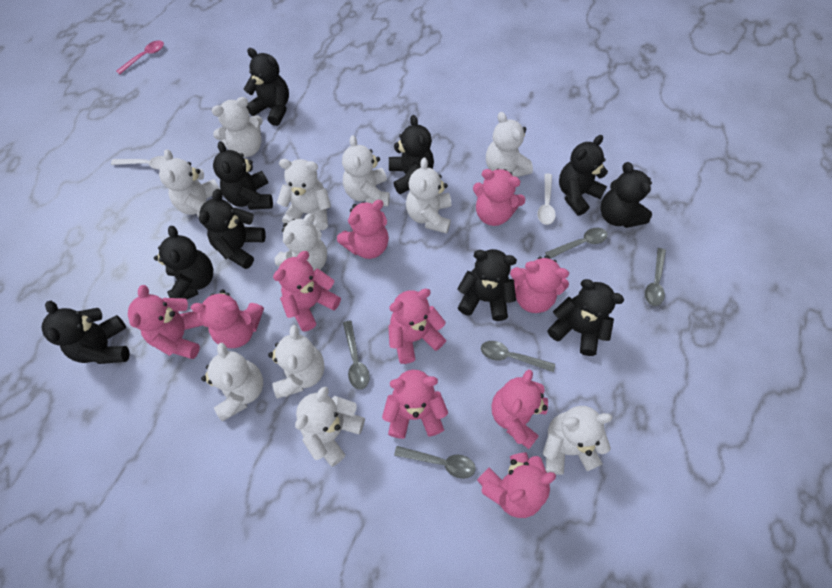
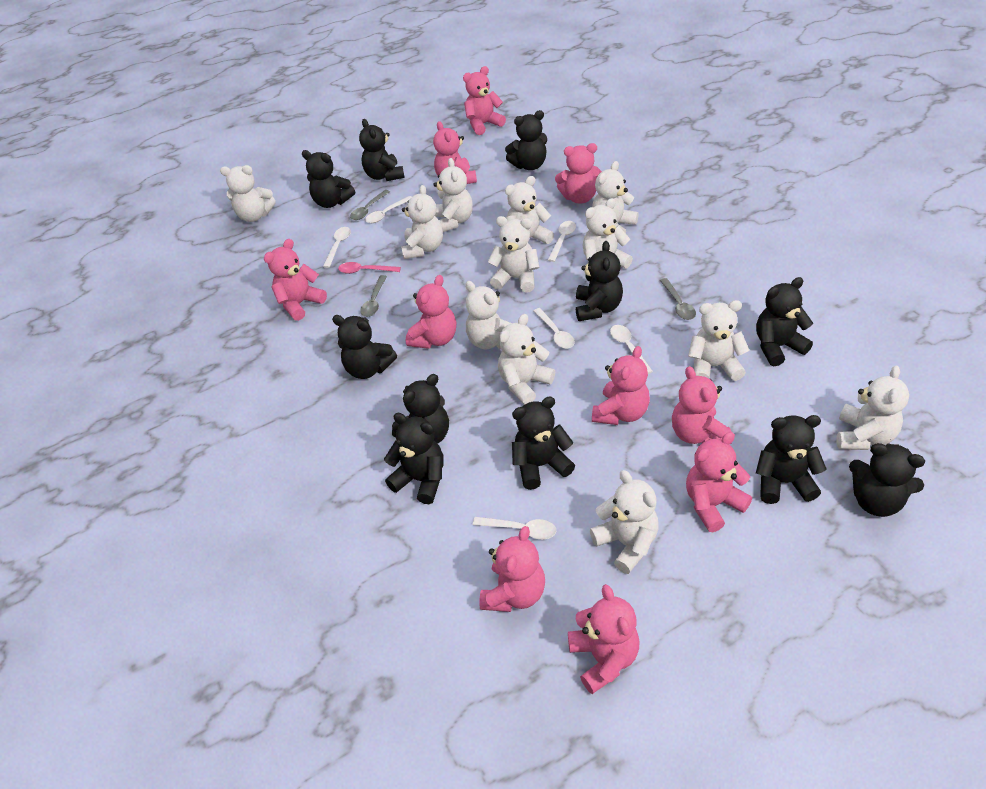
black teddy bear: [42,301,129,364] [154,226,213,299] [199,189,266,269] [213,141,273,210] [244,48,289,126] [389,115,434,194] [457,249,517,321] [548,279,624,356] [559,135,608,216] [601,162,652,228] = 10 -> [302,150,355,208] [332,315,397,379] [359,119,405,181] [384,413,443,504] [392,374,449,444] [505,110,547,170] [512,396,575,490] [576,241,623,321] [756,277,813,366] [756,415,827,504] [849,443,925,517] = 11
grey spoon: [343,321,370,390] [394,446,476,479] [481,341,555,372] [545,228,608,259] [645,248,666,306] = 5 -> [350,190,390,220] [360,275,387,317] [660,278,696,320] = 3
white spoon: [111,156,167,170] [537,173,556,225] = 2 -> [323,227,351,268] [365,196,412,223] [473,517,556,539] [533,308,575,349] [548,221,576,262] [610,325,653,374] = 6
white teddy bear: [159,149,220,217] [201,343,263,421] [212,97,263,157] [268,325,325,399] [274,213,327,271] [277,159,331,230] [295,386,365,467] [342,135,390,206] [406,158,451,234] [486,112,533,177] [543,406,613,475] = 11 -> [220,165,276,222] [401,185,443,259] [434,158,473,232] [465,281,512,349] [488,216,540,293] [498,314,555,405] [505,176,554,244] [583,198,633,269] [590,470,659,574] [592,161,639,233] [688,300,750,381] [836,366,909,450] = 12

